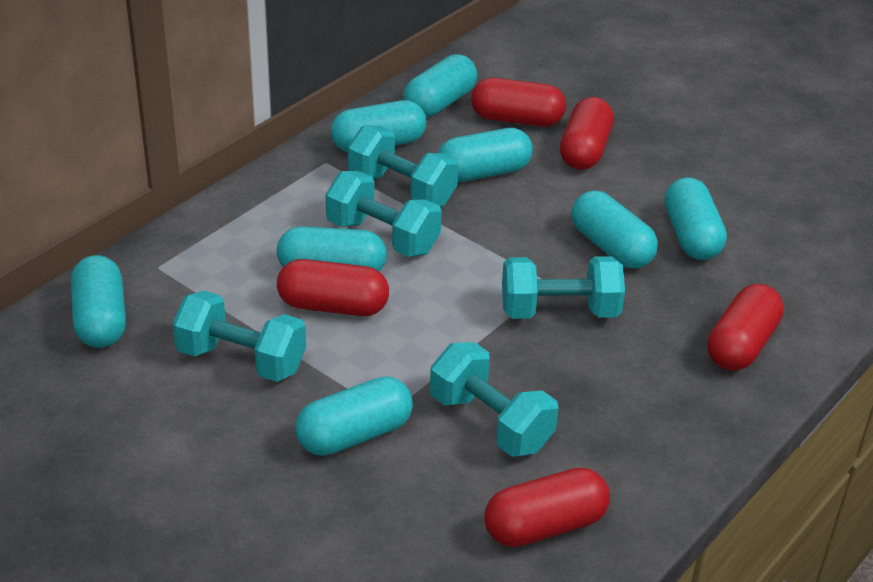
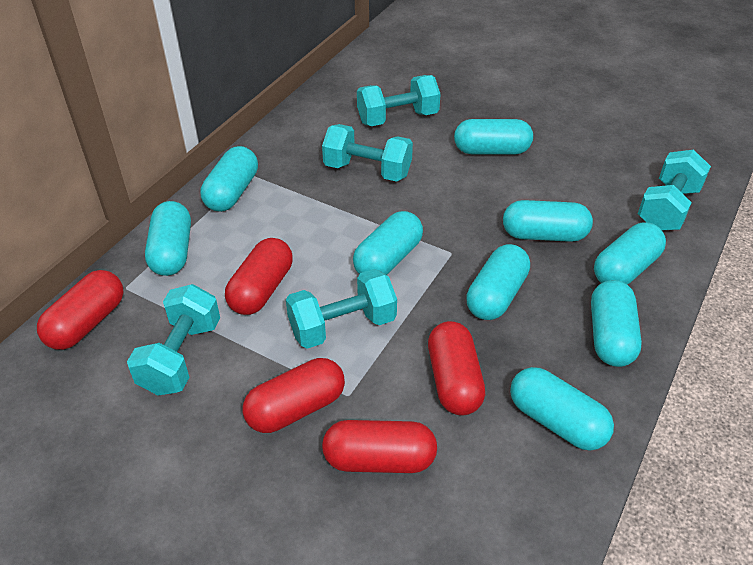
turquoise capsule: [71,255,126,348] [277,226,387,272] [295,376,413,456] [331,100,427,152] [403,54,477,118] [437,128,533,182] [571,191,658,269] [664,177,727,260] = 8 -> [145,201,191,276] [201,146,258,212] [353,211,423,275] [454,119,533,155] [466,244,530,320] [503,200,593,242] [510,367,614,451] [591,280,642,367] [594,222,666,285] = 9

